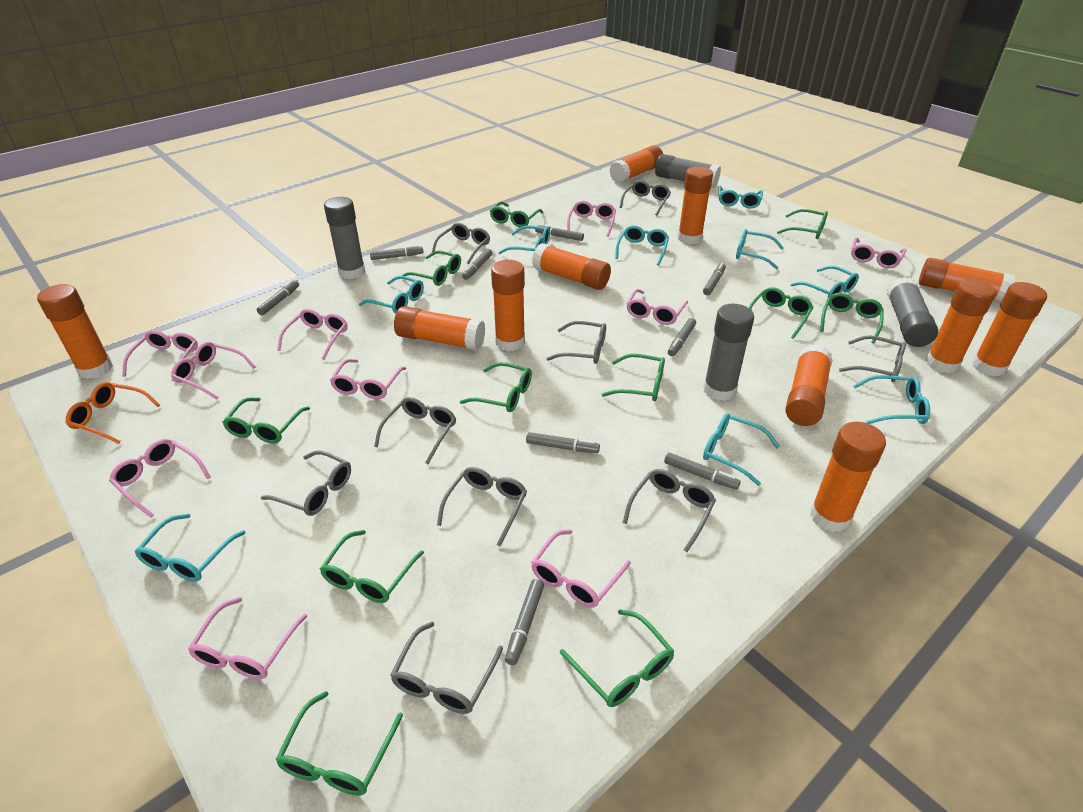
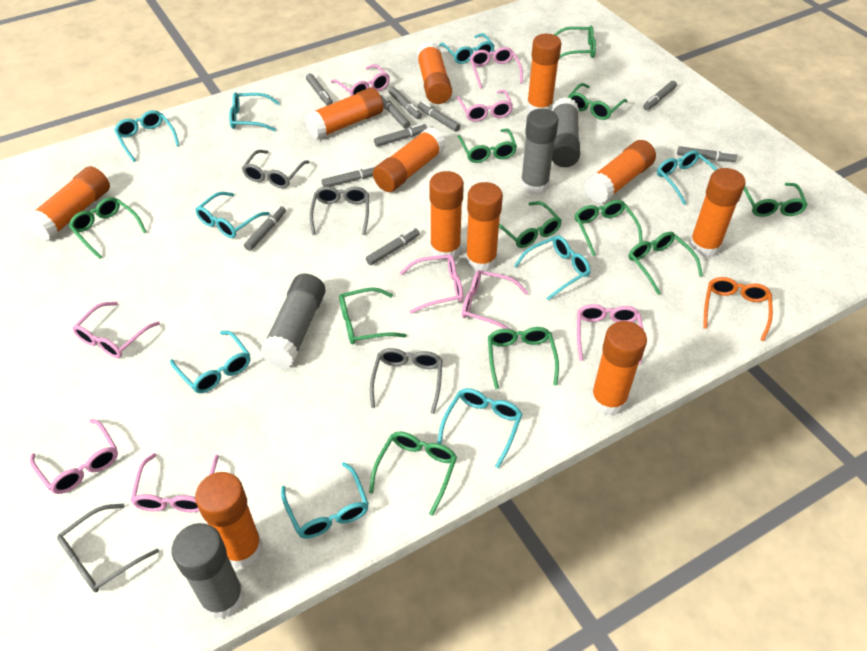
grey glasses: [261,450,351,516] [374,397,456,464] [390,622,503,714] [432,223,490,264] [437,467,527,546] [546,321,606,364] [619,180,671,216] [623,469,716,552] [839,335,906,382] = 9 -> [57,503,159,592] [242,150,309,188] [310,186,369,235] [370,348,443,414] = 4
grey marker: [257,280,299,315] [370,245,423,260] [462,249,492,280] [505,579,544,665] [526,432,600,453] [535,224,584,241] [664,452,741,490] [668,318,696,356] [703,263,726,295] = 9 -> [244,206,286,251] [306,74,333,106] [322,165,376,187] [366,228,420,265] [374,123,427,147] [380,94,410,129] [388,87,422,119] [418,101,460,132] [643,81,677,110] [677,146,737,162] = 10
pink glasses: [109,439,211,518] [122,330,198,382] [171,342,255,399] [188,597,307,680] [277,309,348,360] [330,359,406,399] [531,529,631,607] [567,201,616,237] [626,289,688,325] [851,237,906,268] = 10 -> [30,419,118,494] [72,302,160,358] [130,453,219,512] [331,64,390,96] [400,254,463,314] [456,90,513,122] [462,270,529,330] [470,47,523,89] [577,304,644,364] = 9

